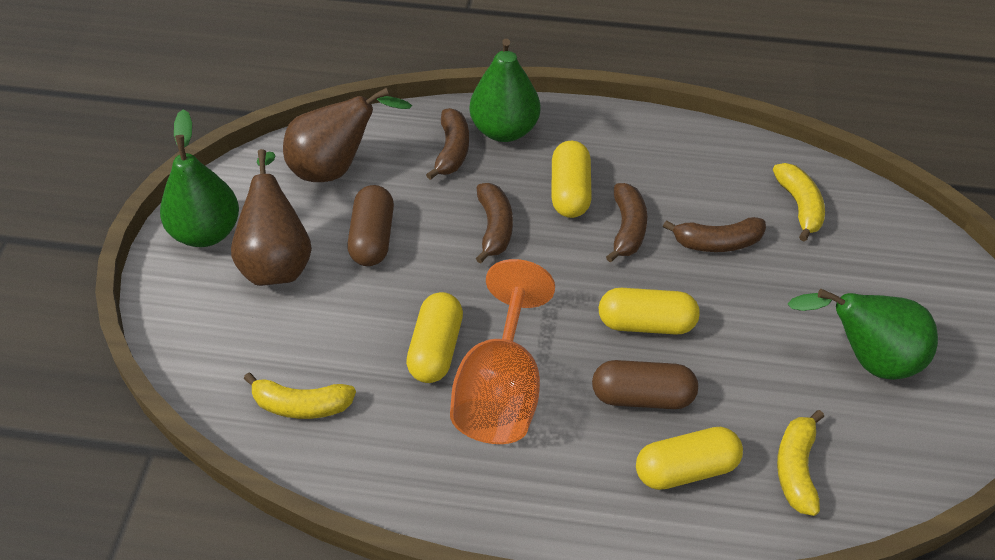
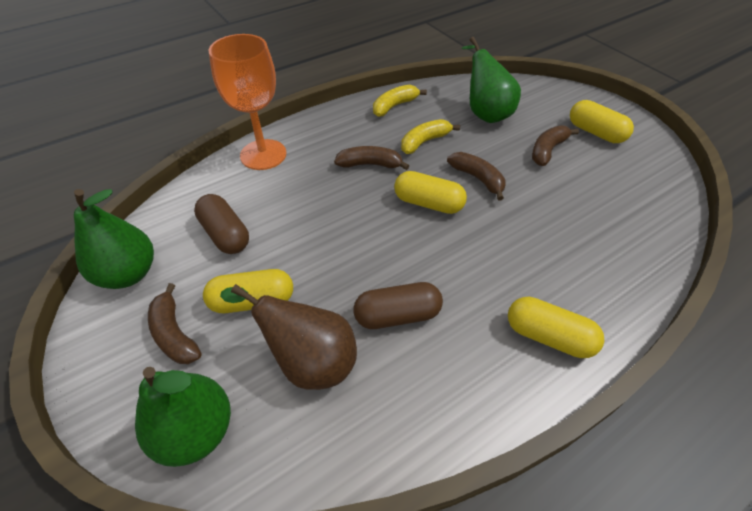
brown pear: [231,149,312,286] [283,87,412,182] = 2 -> [220,284,357,390] = 1
yellow banana: [244,372,356,419] [773,163,825,241] [777,410,824,516] = 3 -> [373,84,427,117] [401,119,460,154] = 2

